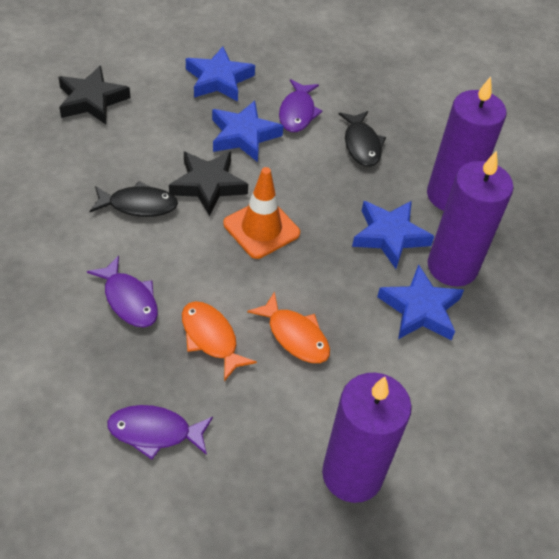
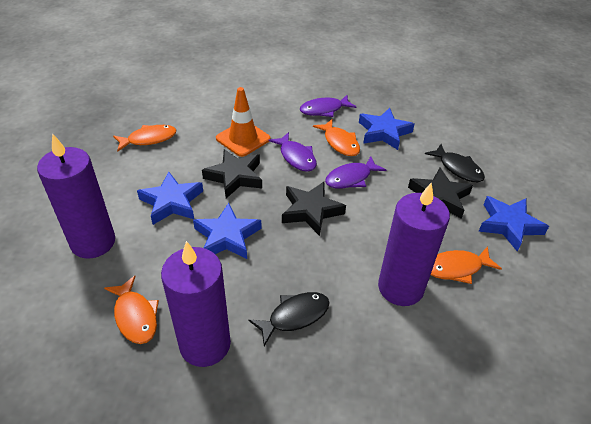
black star: [58,66,131,124] [169,151,248,216] = 2 -> [202,149,262,198] [282,182,346,236] [408,168,473,219] = 3
orange fish: [182,301,257,381] [247,291,330,363] = 2 -> [104,276,159,344] [113,125,176,152] [313,119,360,156] [431,246,502,284] = 4

